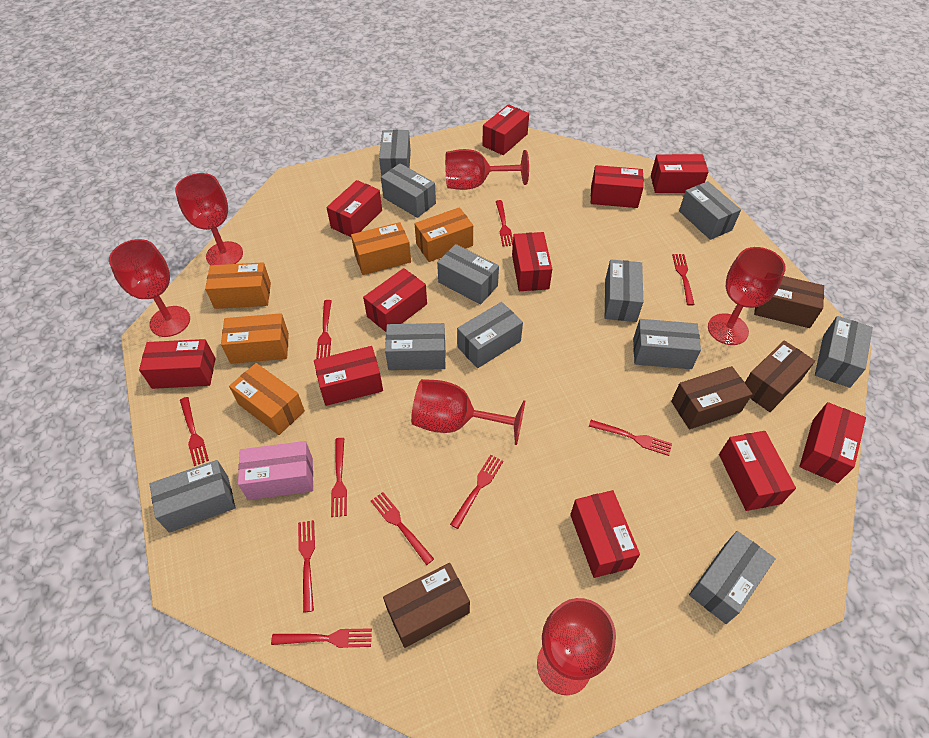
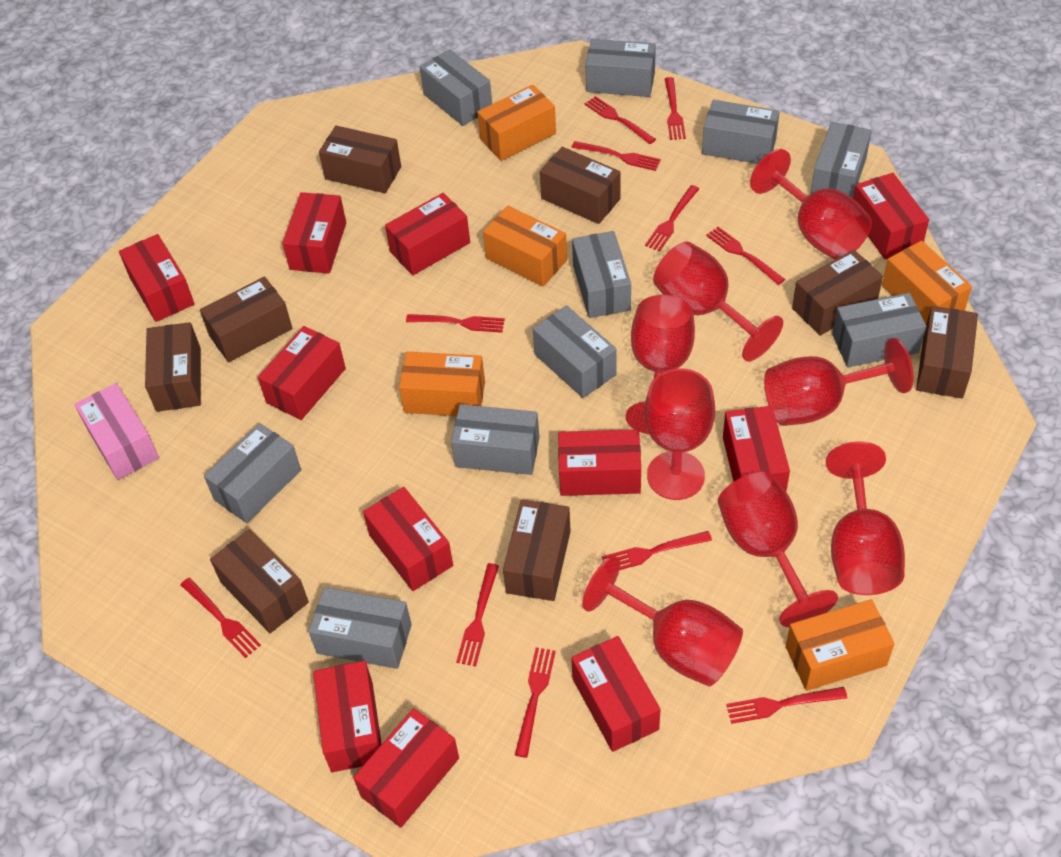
brown box: [383,563,470,648] [671,366,752,429] [745,340,815,412] [754,276,824,328] = 4 -> [145,322,201,412] [200,277,293,362] [210,529,309,633] [319,126,401,193] [503,499,571,601] [540,147,621,224] [792,250,883,336] [916,306,978,398] = 8
grey box: [150,460,236,533] [379,130,411,176] [381,163,436,218] [385,323,446,370] [437,244,499,305] [457,302,523,368] [605,259,643,322] [633,319,701,369] [679,181,741,240] [689,531,776,624] [815,316,873,388] = 11 -> [204,423,301,523] [308,587,412,669] [420,49,492,126] [451,404,539,475] [533,305,617,398] [572,231,631,318] [586,39,656,97] [702,100,780,164] [811,122,872,198] [832,293,926,368] = 10
red fork: [180,397,209,466] [271,628,372,648] [298,520,315,613] [316,300,332,359] [331,438,347,517] [371,492,434,565] [450,455,503,529] [496,200,513,246] [589,420,672,456] [672,254,695,306] = 10 -> [181,578,261,658] [406,314,505,332] [456,563,499,666] [515,647,556,758] [571,141,661,171] [585,96,656,144] [602,531,712,570] [645,185,699,251] [665,77,686,140] [706,227,785,285] [726,687,847,724] = 11
red goblet: [109,239,190,337] [175,173,243,265] [411,379,525,445] [445,149,529,190] [537,598,616,695] [708,247,786,345] = 6 -> [582,556,743,687] [626,295,695,435] [644,368,715,500] [653,242,783,362] [718,472,838,627] [750,149,872,260] [764,338,914,426] [826,442,905,595] = 8

